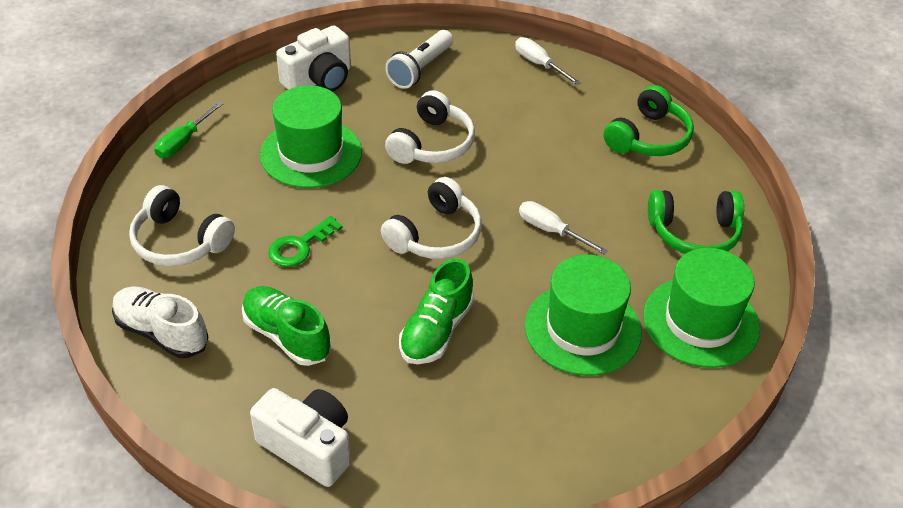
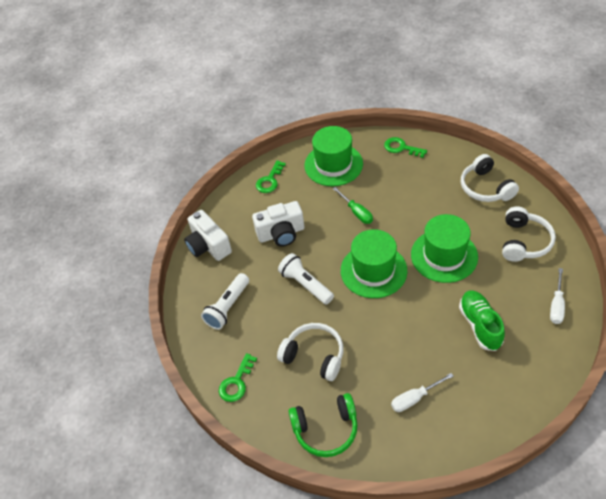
green headphones: [603,85,694,156] [648,190,744,254] = 2 -> [288,393,358,457] = 1
green key: [268,216,343,267] = 1 -> [219,353,257,402] [256,161,286,193] [384,137,427,158] = 3
green shoe: [242,286,331,366] [399,258,474,364] = 2 -> [459,290,505,351] = 1
white flashlight: [385,30,453,89] = 1 -> [201,273,249,330] [278,253,334,305] = 2
white shoe: [112,287,209,358] = 1 -> none = 0

